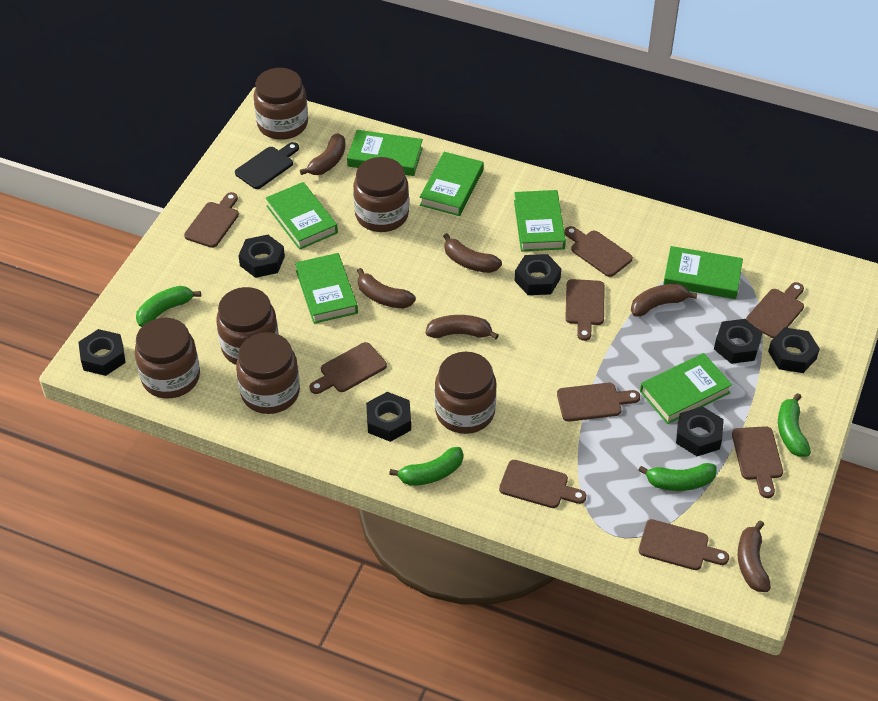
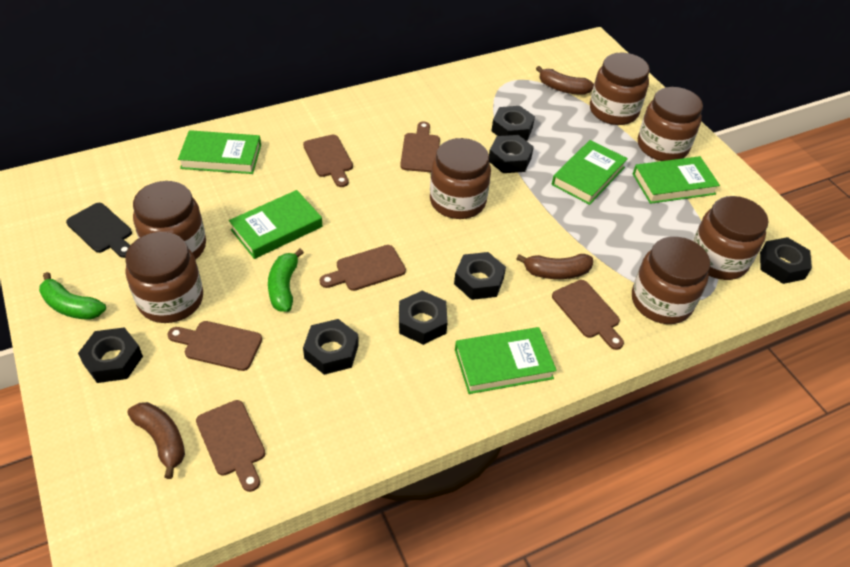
brown banana: [300,133,346,175] [357,268,416,308] [426,315,499,339] [443,233,502,273] [631,284,698,317] [738,520,771,592] = 6 -> [127,402,185,479] [516,254,593,279] [536,66,594,95] = 3
brown cutting board: [184,192,239,248] [310,342,387,394] [499,460,586,508] [557,383,640,422] [564,226,633,277] [565,279,605,341] [639,519,729,570] [732,426,783,498] [746,282,804,338] = 9 -> [167,321,262,371] [196,400,265,492] [303,135,353,187] [320,245,406,291] [400,121,440,172] [552,280,624,350] = 6
brown jar: [135,318,200,399] [216,287,279,365] [236,332,300,414] [254,68,308,140] [353,157,409,232] [435,352,497,434] = 6 -> [125,232,203,323] [133,181,206,260] [430,138,491,219] [590,53,650,125] [632,236,710,324] [638,87,703,161] [693,196,769,280] = 7
green banana: [136,286,201,327] [389,447,463,486] [638,463,717,491] [778,393,811,457] = 4 -> [39,272,106,320] [268,249,304,312] = 2
green book: [266,182,338,250] [295,253,358,324] [347,130,423,176] [420,152,484,216] [514,190,566,251] [640,353,732,424] [663,246,743,299] = 7 -> [178,130,261,174] [229,190,322,259] [455,327,557,394] [552,140,628,205] [633,156,720,204] = 5

